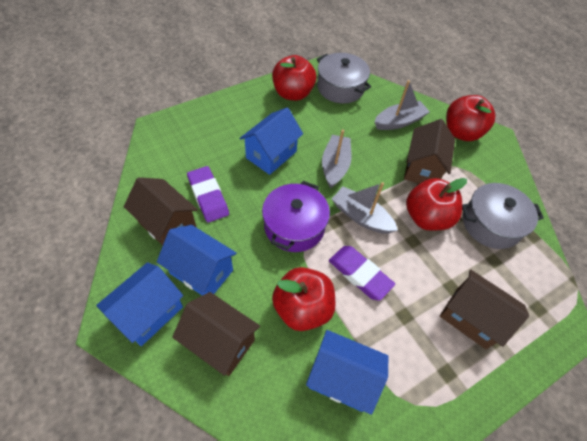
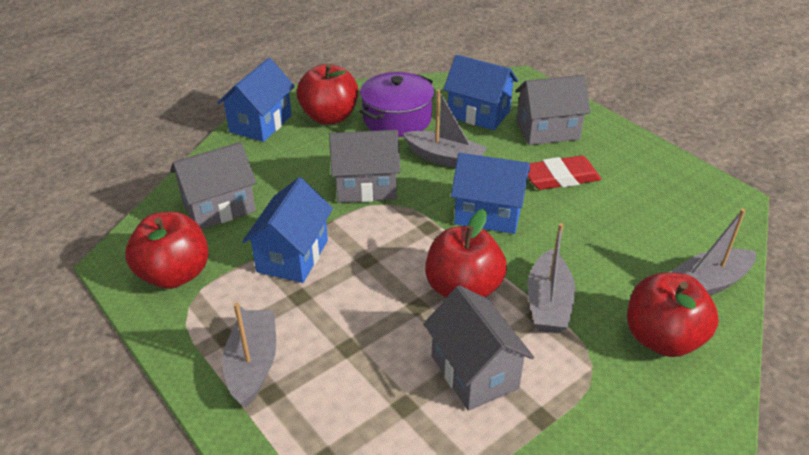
brown house: [124,177,198,246] [172,292,260,376] [404,119,455,184] [440,269,529,349] = 4 -> none = 0
grey boat: [322,130,352,188] [332,182,398,234] [374,80,430,130] = 3 -> [223,303,276,408] [403,89,488,168] [527,223,575,333] [668,209,756,295] = 4
grey house: none = 0 -> [170,142,257,229] [329,130,401,203] [423,285,534,411] [515,75,591,145] = 4
grey pot: [317,53,371,104] [462,183,544,249] = 2 -> none = 0
purple eraser: [187,166,229,222] [329,246,395,301] = 2 -> none = 0
red eraser: none = 0 -> [528,155,601,190] = 1

